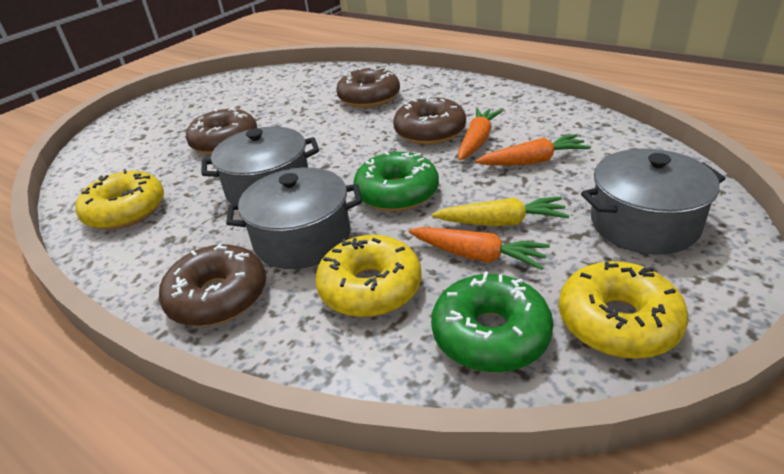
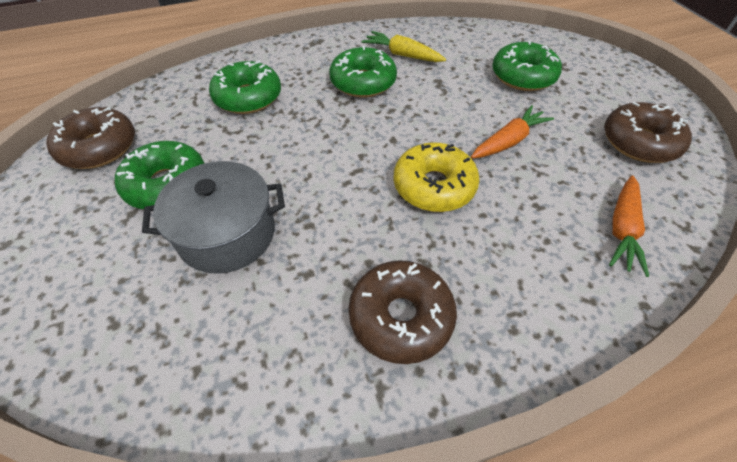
brown donut: [159,244,266,327] [186,108,257,155] [336,67,400,108] [393,96,466,145] = 4 -> [46,107,135,169] [348,260,457,364] [604,102,692,163] = 3
green donut: [353,151,439,212] [431,271,553,373] = 2 -> [115,141,205,209] [209,61,281,114] [329,46,397,98] [492,41,562,91] = 4
grey pot: [202,126,319,204] [226,167,362,269] [581,149,726,255] = 3 -> [142,161,285,274] = 1
orange carrot: [409,227,550,270] [458,108,502,160] [475,134,591,166] = 3 -> [471,105,554,158] [609,175,649,277] = 2
yellow donut: [75,169,164,230] [315,235,422,317] [559,261,688,359] = 3 -> [393,142,480,212] = 1

